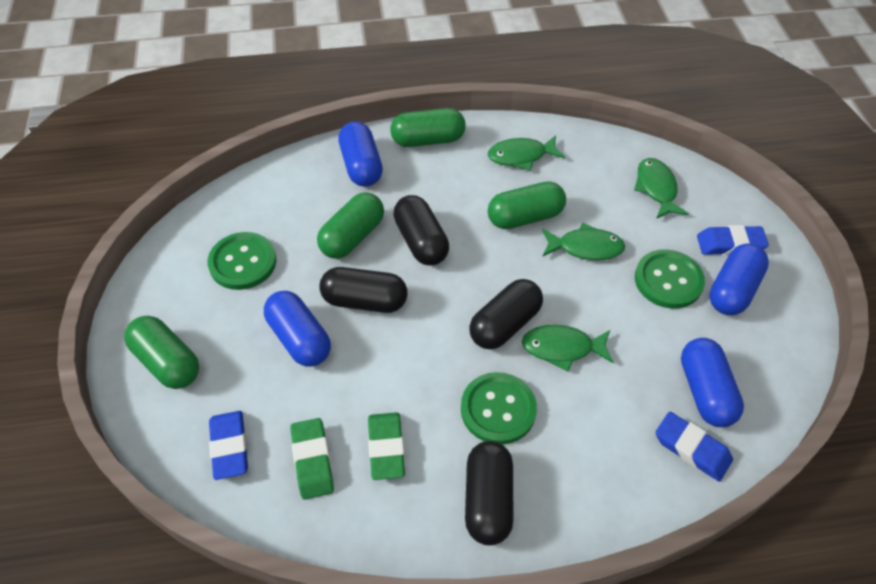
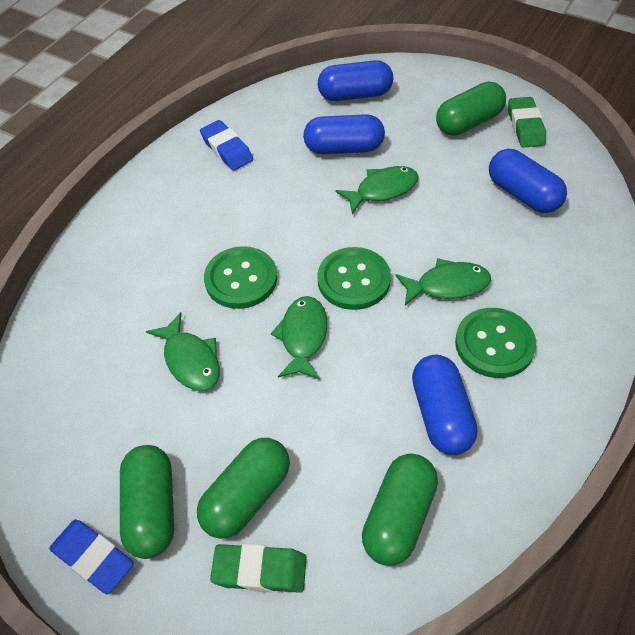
black capsule: [319,267,408,313] [393,195,449,265] [465,441,513,546] [469,279,543,350] = 4 -> none = 0
blue eraser: [209,411,248,480] [655,412,733,481] [697,225,769,255] = 3 -> [49,519,134,594] [200,120,253,171] = 2

